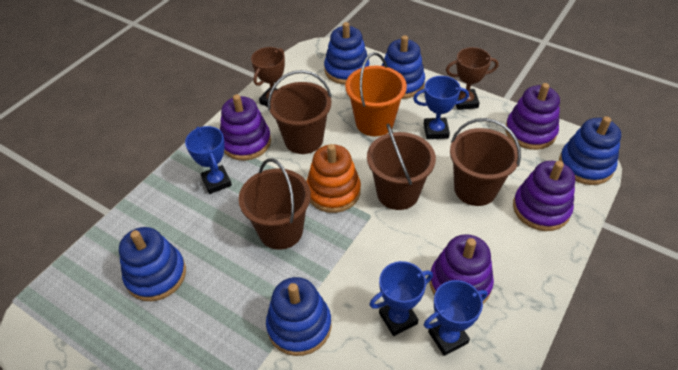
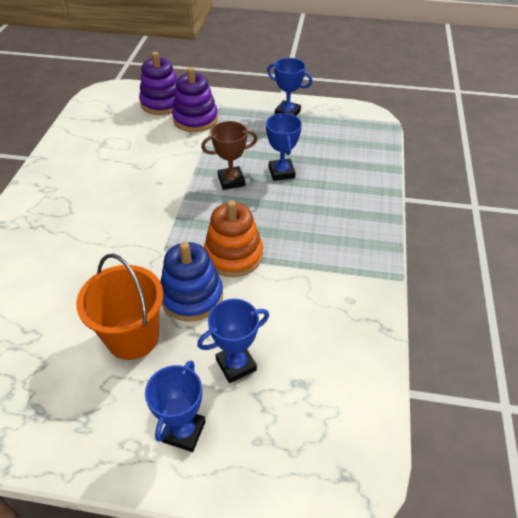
blue stacking toy: [119,227,186,301] [266,277,331,356] [324,22,369,84] [382,35,425,99] [559,116,621,185] = 5 -> [161,242,223,322] = 1
brown bucket: [239,158,311,250] [268,70,332,154] [367,124,436,210] [450,118,521,206] = 4 -> none = 0
brown trophy: [251,47,285,107] [446,47,498,110] = 2 -> [201,121,257,190] = 1
purple stacking toy: [220,94,271,160] [430,234,494,304] [505,83,560,150] [513,161,575,231] = 4 -> [139,52,177,115] [172,67,218,132] = 2

